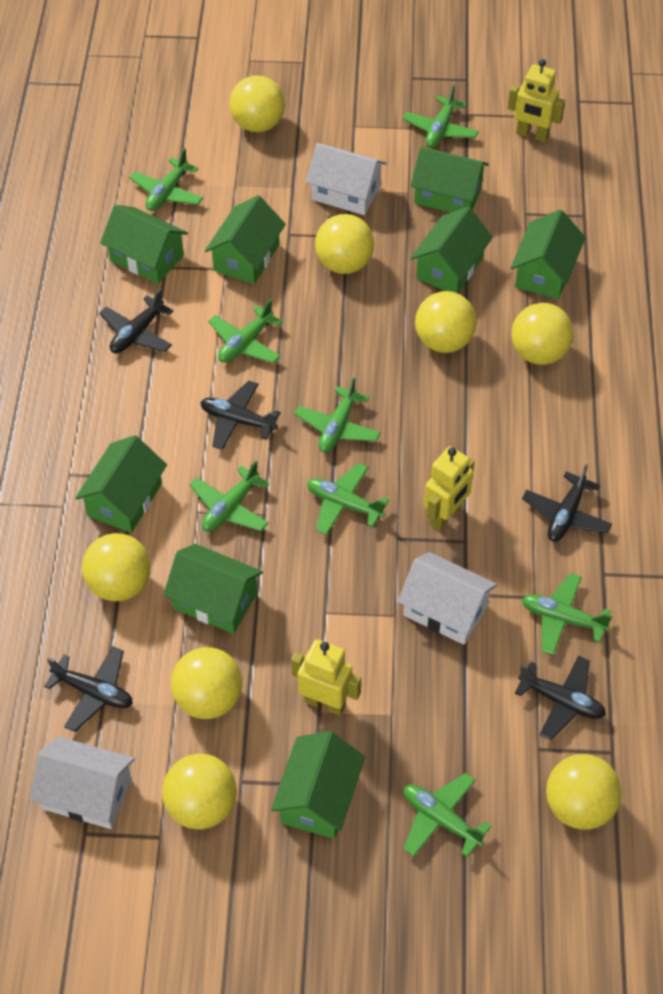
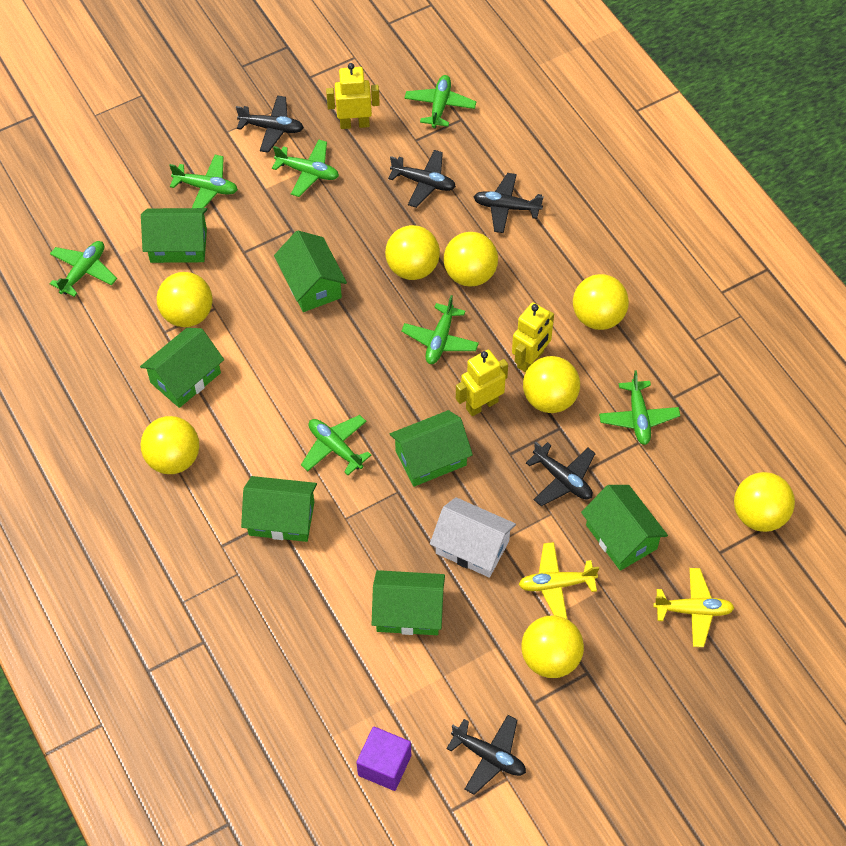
green house: [75,435,167,533] [100,205,188,284] [163,544,263,634] [205,195,286,284] [271,731,365,839] [410,207,493,293] [411,146,489,213] [511,210,586,299] = 8 -> [140,328,224,408] [141,208,207,263] [241,476,317,542] [274,231,347,312] [372,570,445,635] [390,410,473,487] [581,485,668,571] = 7
green plane: [129,148,203,211] [190,460,269,532] [208,299,283,363] [294,377,381,452] [307,463,389,535] [402,85,479,148] [403,773,491,857] [522,573,612,655] = 8 -> [50,241,117,297] [169,155,238,208] [272,140,339,197] [301,415,371,475] [401,295,479,364] [404,75,476,129] [599,370,680,445] = 7
purple cube: none = 0 -> [356,727,411,791] = 1
white house: [30,736,135,829] [306,143,386,215] [398,552,497,645] = 3 -> [430,497,516,578] = 1
yellow plane: none = 0 -> [518,542,599,619] [653,568,735,647] = 2

